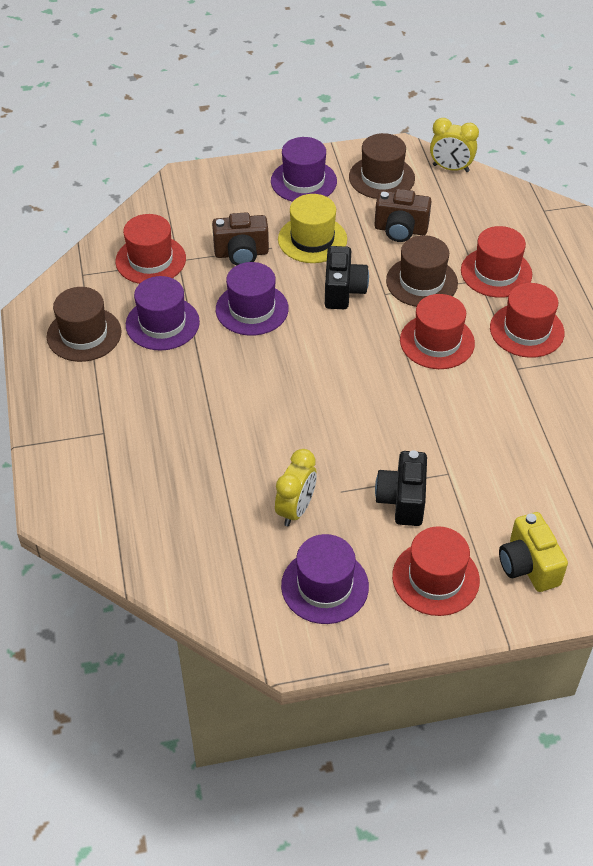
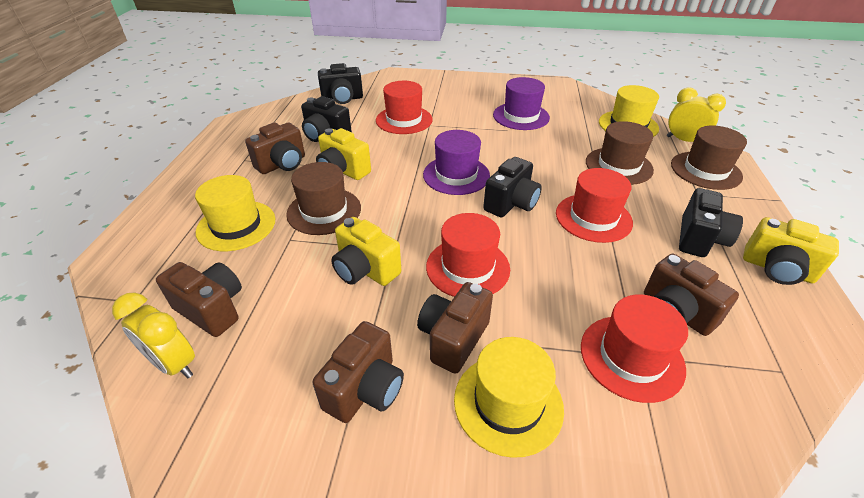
black camera: [325,246,369,309] [375,450,427,526] = 2 -> [301,96,352,142] [318,63,363,104] [483,157,542,217] [679,188,743,257] = 4
brown camera: [212,212,269,266] [374,189,431,242] = 2 -> [156,262,242,337] [245,122,305,174] [313,321,404,423] [417,282,493,374] [644,254,739,336] = 5
purple hat: [126,276,200,350] [216,262,289,336] [271,137,337,202] [281,534,369,624] = 4 -> [423,130,490,195] [493,77,550,130] = 2
red hat: [115,214,186,284] [392,526,480,616] [400,294,475,369] [461,226,532,298] [490,283,565,358] = 5 -> [376,81,433,134] [426,213,510,297] [556,168,633,243] [581,295,688,403] = 4
yellow camera: [499,512,568,592] = 1 -> [316,128,371,180] [331,217,401,286] [743,217,839,285] = 3
yellow hat: [278,194,347,263] = 1 -> [195,175,275,251] [454,337,564,458] [599,85,659,137] = 3

